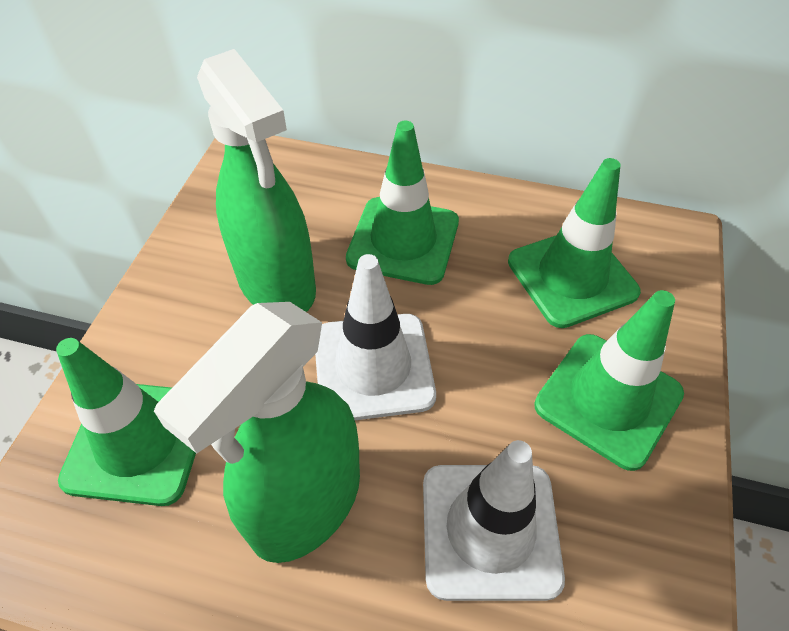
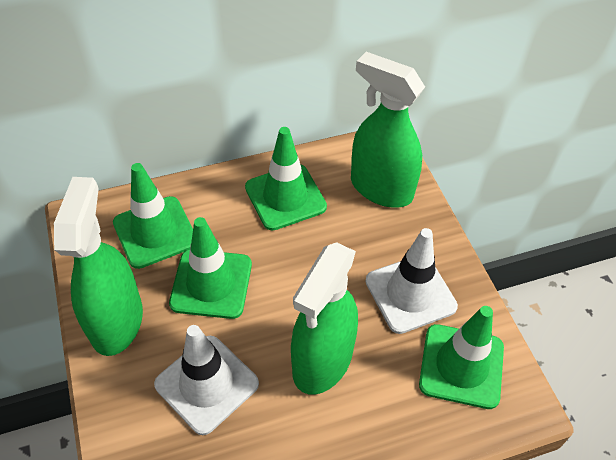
green spray bottle: [154,302,360,563] [197,49,316,312] = 2 -> [54,177,143,356] [291,242,358,395] [351,52,425,208] = 3

